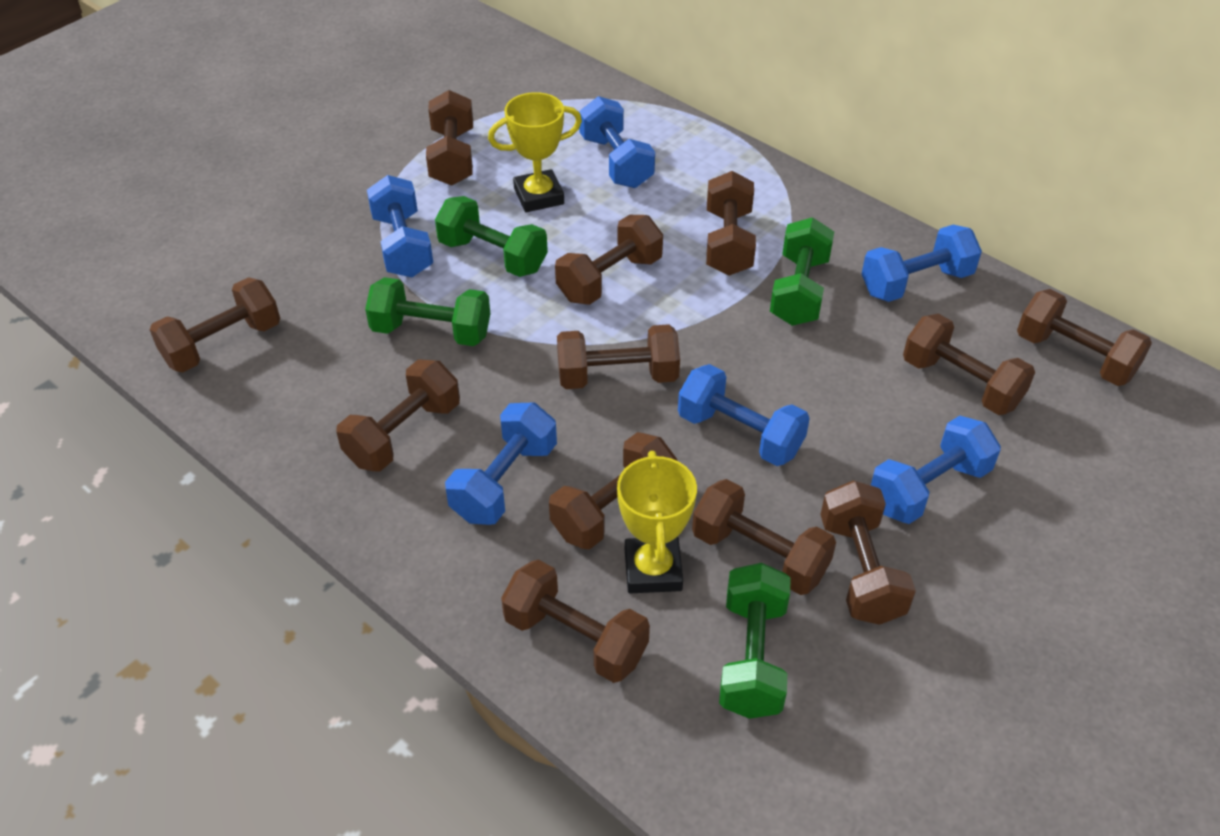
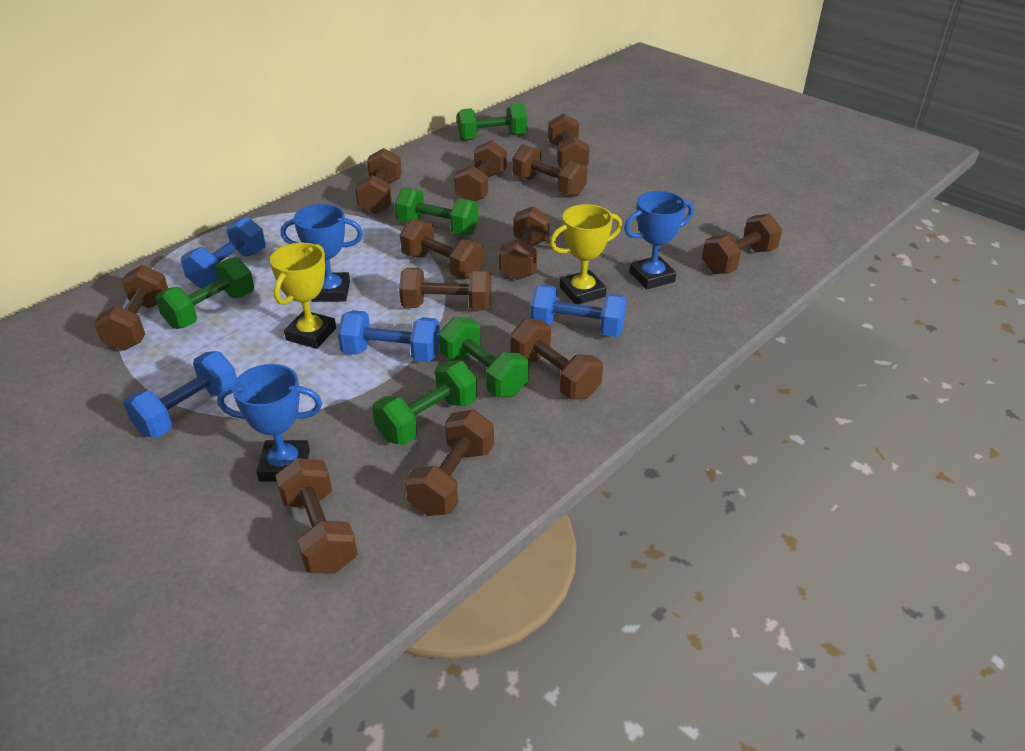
blue dumbbell: [367,175,433,277] [445,402,557,525] [579,96,655,188] [678,364,810,466] [862,225,982,302] [871,416,1001,524] = 6 -> [123,351,237,438] [181,217,266,288] [338,310,440,362] [530,284,627,337] = 4
blue trophy: none = 0 -> [217,364,322,482] [281,204,363,302] [624,191,694,290] = 3
green dumbbell: [365,277,490,346] [435,196,548,277] [719,563,791,719] [770,217,834,326] = 4 -> [156,257,254,329] [372,360,477,445] [395,187,479,235] [439,317,529,397] [457,103,527,141] = 5

